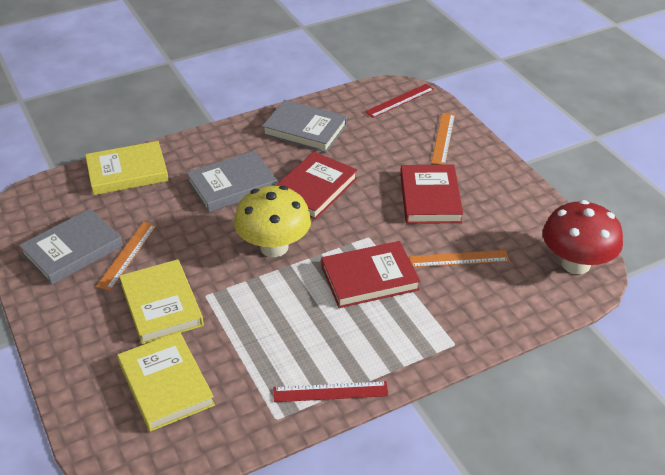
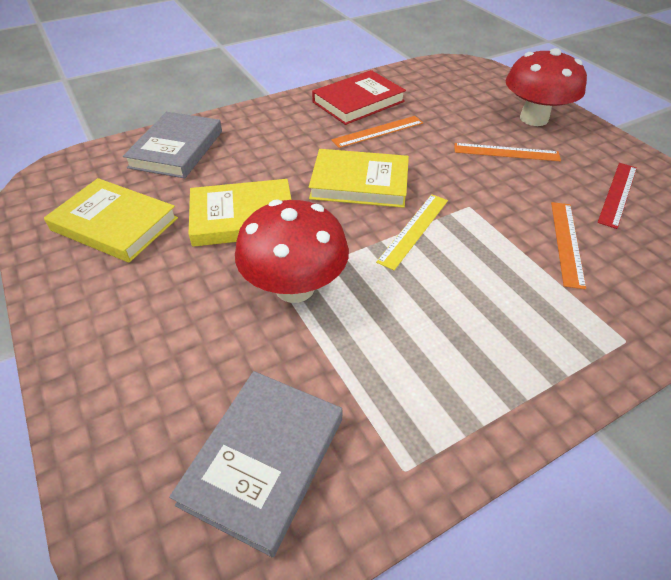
grey book: [19,209,123,285] [186,151,278,213] [262,100,347,153] = 3 -> [123,112,222,178] [169,371,343,558] = 2
red book: [275,152,357,220] [321,241,420,308] [400,165,463,224] = 3 -> [312,70,406,125] = 1
red mushroom: [543,200,623,274] = 1 -> [235,200,349,303] [506,48,587,126] = 2
red ruler: [274,381,389,402] [365,84,434,118] = 2 -> [597,163,637,229] = 1
yellow mushroom: [234,186,311,257] = 1 -> none = 0
yellow ruler: none = 0 -> [376,194,448,270] = 1

